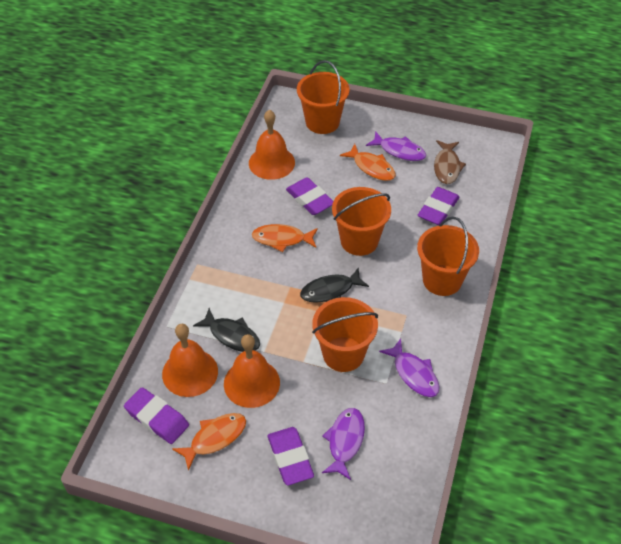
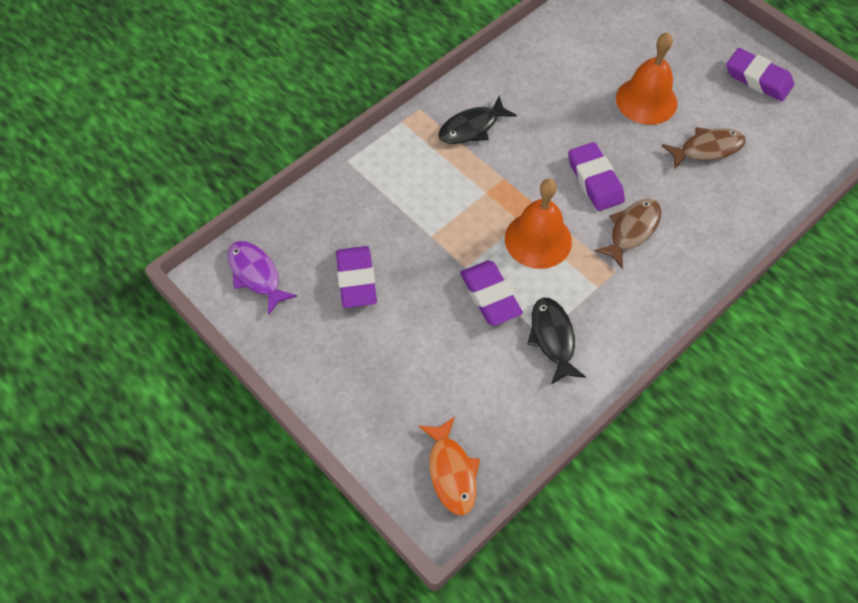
brown fish: [434,140,466,184] = 1 -> [594,199,661,269] [662,127,746,169] = 2
orange bell: [162,324,218,397] [224,334,280,408] [249,110,295,180] = 3 -> [505,179,572,269] [616,32,677,125] = 2
orange bucket: [297,60,350,134] [312,297,378,372] [332,187,391,256] [417,216,479,296] = 4 -> none = 0
orange fish: [172,413,246,471] [252,224,318,252] [340,144,396,181] = 3 -> [419,417,480,515] = 1
purple fish: [322,408,365,480] [366,131,426,161] [379,339,440,397] = 3 -> [227,241,297,315] = 1

